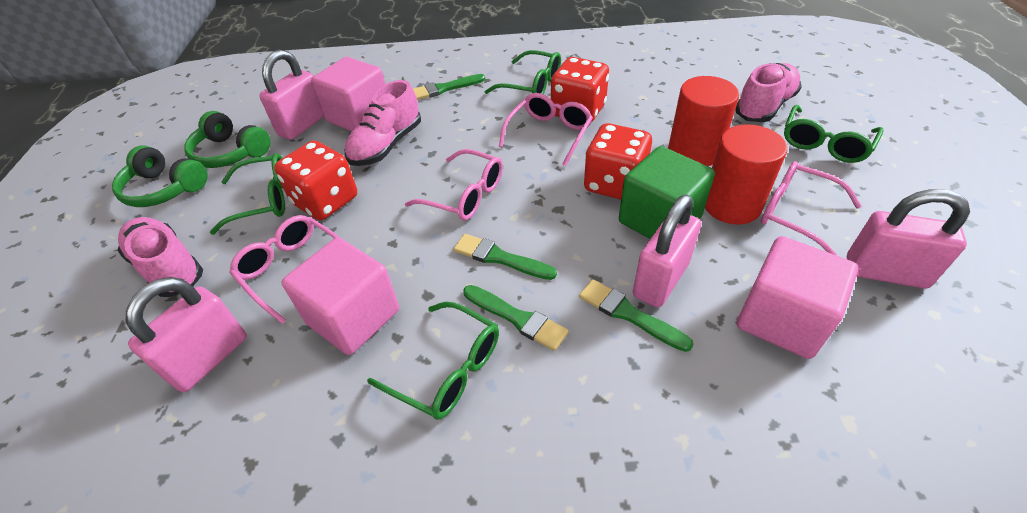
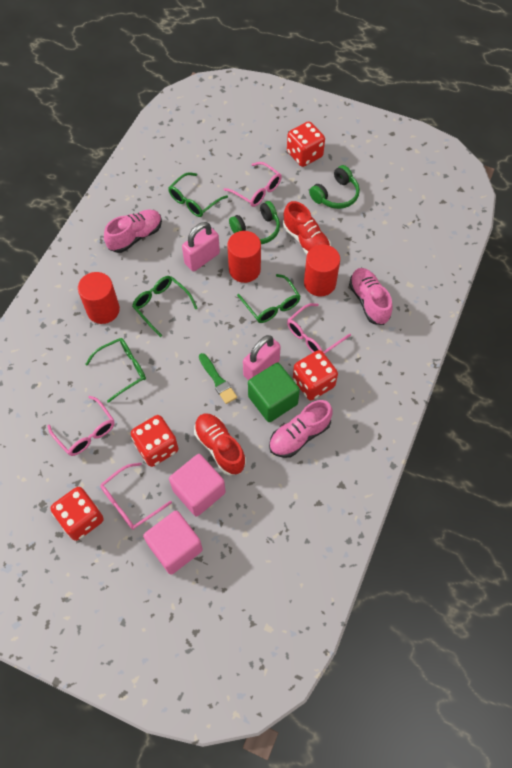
green brush: [413,74,485,100] [454,234,557,280] [463,285,569,351] [579,279,694,352] = 4 -> [199,353,237,404] = 1
pink cube: [282,238,399,355] [311,57,385,132] [737,236,858,359] = 3 -> [143,510,203,575] [169,454,226,517] = 2
pink padlock: [126,277,247,392] [259,50,324,140] [633,194,701,308] [847,189,970,288] = 4 -> [182,222,220,271] [243,335,281,380] = 2
red cylinder: [668,76,739,166] [705,124,787,224] = 2 -> [78,272,120,324] [227,231,261,283] [304,244,340,296] = 3
red dice: [274,141,357,220] [551,57,609,122] [584,123,652,200] = 3 -> [50,487,104,541] [131,415,179,467] [287,121,325,167] [293,350,338,400] = 4
red shoe: none = 0 -> [194,413,246,475] [283,201,331,254] = 2

